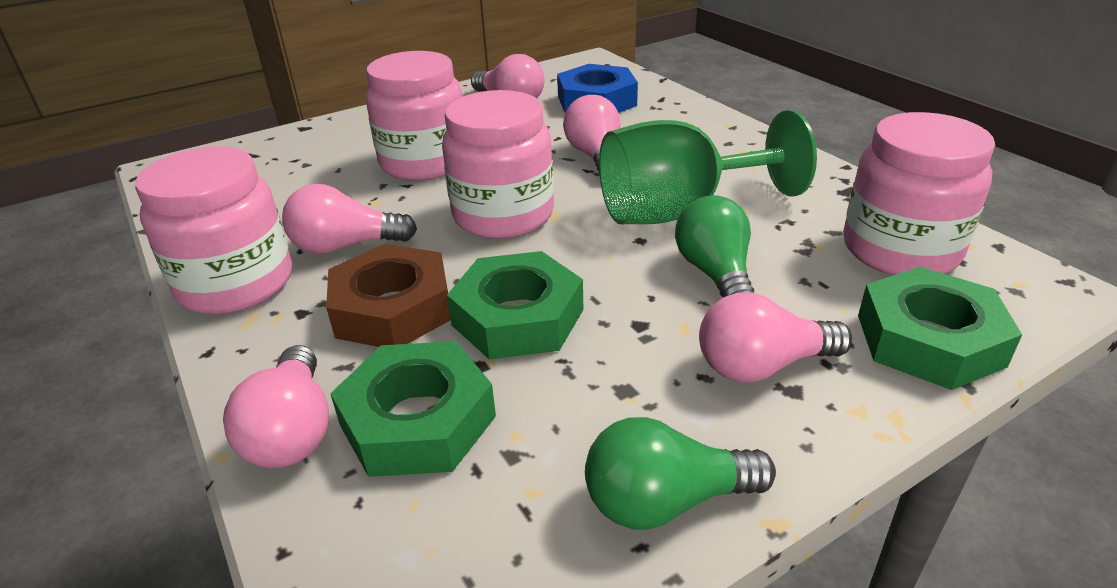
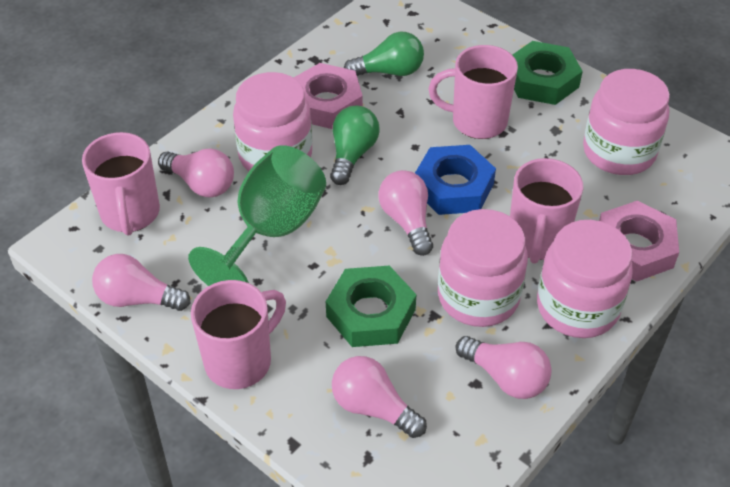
brown nut: [326,244,451,347] = 1 -> none = 0
green nut: [330,341,496,477] [447,251,583,360] [858,267,1022,390] = 3 -> [326,265,416,347] [512,41,583,105] = 2
pink mug: none = 0 -> [82,132,160,236] [191,280,286,389] [429,45,518,139] [510,158,583,264] = 4
pink nut: none = 0 -> [294,63,363,129] [599,200,679,282] = 2

